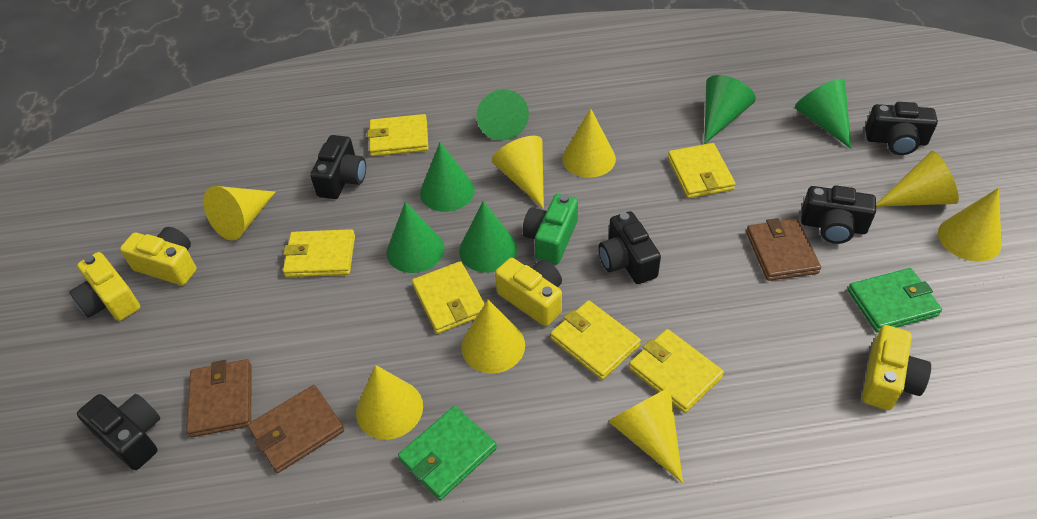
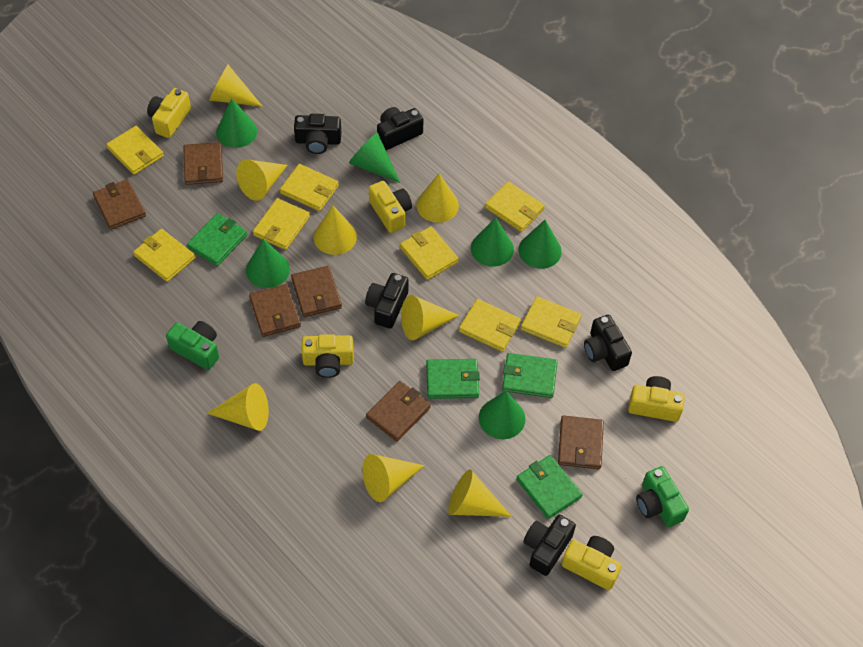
brown wallet: [186,359,252,437] [248,385,344,473] [746,218,821,281] = 3 -> [93,179,146,230] [183,142,223,185] [249,284,301,337] [291,266,342,317] [366,381,431,442] [558,415,604,469] = 6
green camera: [522,194,578,265] = 1 -> [166,321,219,370] [636,466,689,527] = 2
green wallet: [398,406,497,500] [848,268,942,332] = 2 -> [187,213,247,266] [426,359,480,399] [502,353,558,398] [516,455,583,519] = 4
yellow camera: [69,252,140,321] [120,227,197,285] [495,258,562,326] [862,325,931,410] = 4 -> [147,88,191,138] [302,334,354,378] [369,181,412,233] [562,536,622,590] [628,376,685,422] = 5
yellow wallet: [283,229,355,277] [367,114,429,156] [412,261,485,334] [550,300,641,380] [629,329,724,413] [668,143,736,198] = 6 -> [106,126,164,175] [133,229,195,282] [253,198,310,250] [280,164,339,211] [400,227,459,280] [459,299,521,352] [485,181,545,232] [521,296,582,348] = 8

